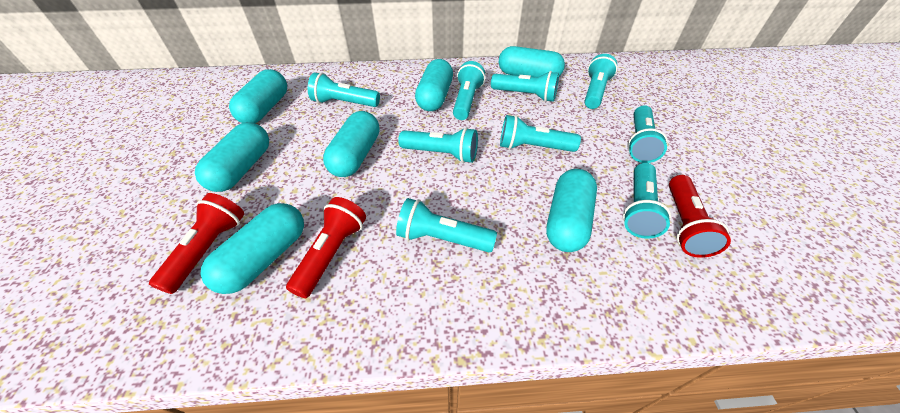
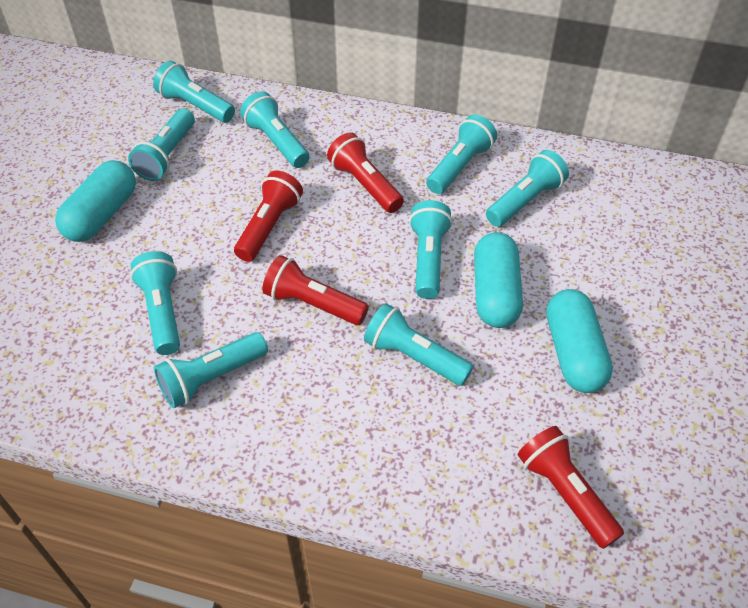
red flashlight: [149,193,244,294] [286,197,366,298] [669,175,731,258] = 3 -> [234,171,303,262] [262,255,369,325] [327,132,404,213] [518,426,624,549] = 4
turquoise capsule: [195,122,269,192] [200,203,304,294] [229,69,287,123] [323,111,380,177] [415,59,453,111] [499,46,565,77] [546,169,597,252] = 7 -> [55,160,136,242] [474,232,523,328] [547,289,613,393] = 3

